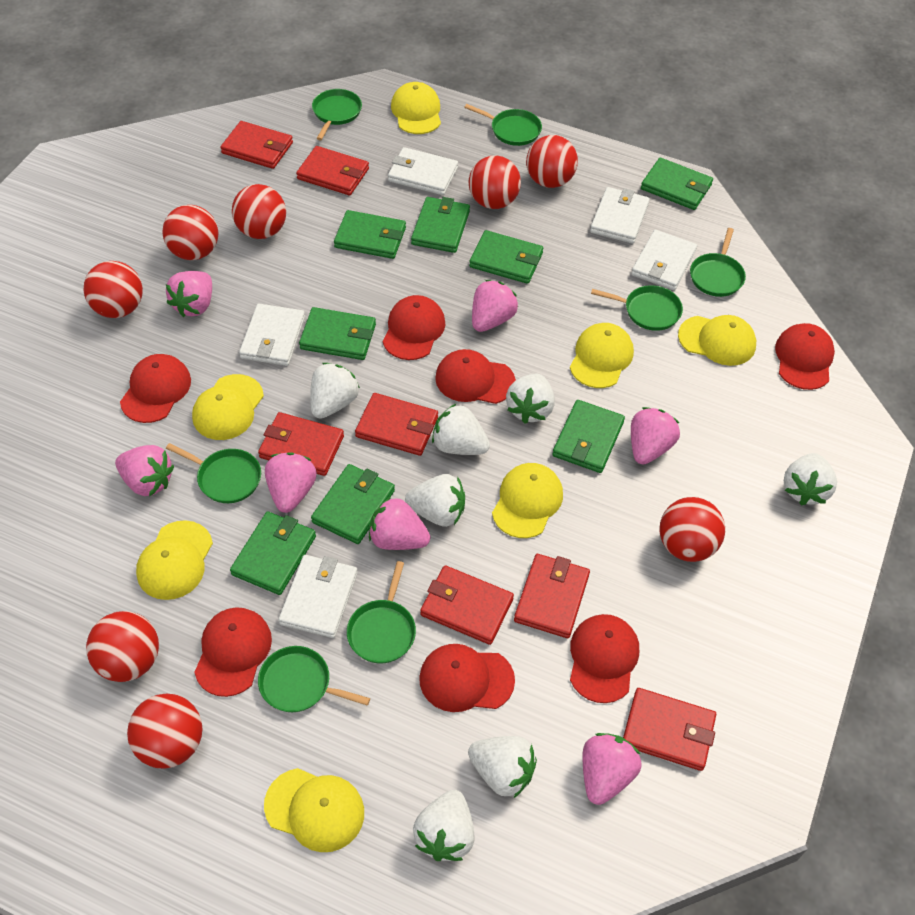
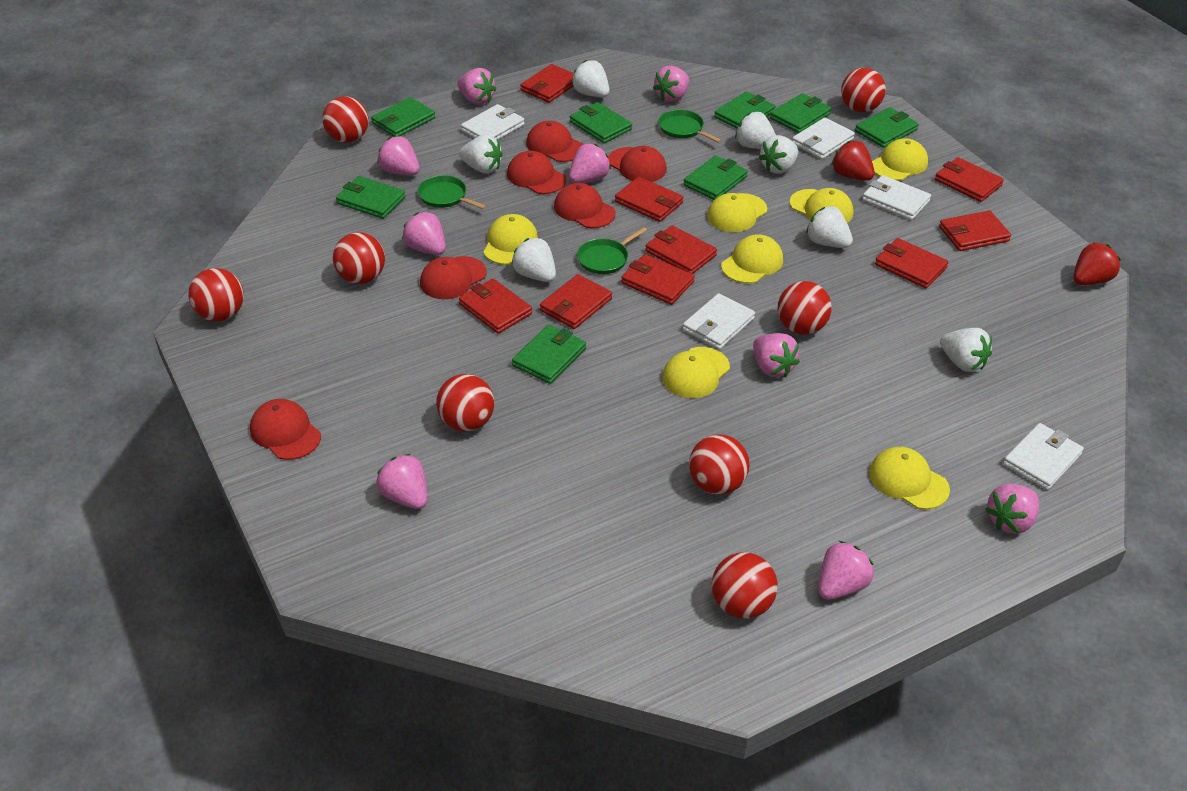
green pan: [166,443,261,503] [258,646,370,712] [312,89,362,140] [347,561,416,663] [464,104,542,146] [591,285,683,331] [690,228,746,297] = 7 -> [418,175,486,209] [577,227,647,274] [658,109,721,143] = 3
pink strawberry: [115,445,174,497] [166,271,212,317] [265,452,317,513] [369,497,430,550] [472,280,518,332] [583,733,641,805] [631,407,680,465] = 7 -> [376,454,427,509] [377,136,420,175] [402,212,446,255] [457,68,496,105] [569,144,611,183] [653,66,689,102] [753,333,800,377] [818,541,874,600] [985,484,1039,534] = 9
red cap: [120,354,191,423] [194,607,272,697] [383,295,446,360] [419,644,515,712] [435,349,516,404] [570,614,639,703] [775,323,835,390] = 7 -> [250,399,321,460] [420,256,486,299] [507,151,567,194] [526,120,584,162] [554,183,616,228] [608,146,667,182] = 6
red strawberry: none = 0 -> [831,141,875,181] [1073,243,1121,285] = 2
red wallet: [221,121,293,169] [258,412,344,476] [296,146,369,195] [355,393,438,456] [420,565,514,645] [514,554,590,638] [623,688,716,771] = 7 -> [459,279,532,334] [520,64,574,103] [540,274,612,329] [615,177,683,222] [621,254,695,305] [645,225,717,274] [875,238,948,288] [935,157,1004,202] [939,210,1011,251] = 9

